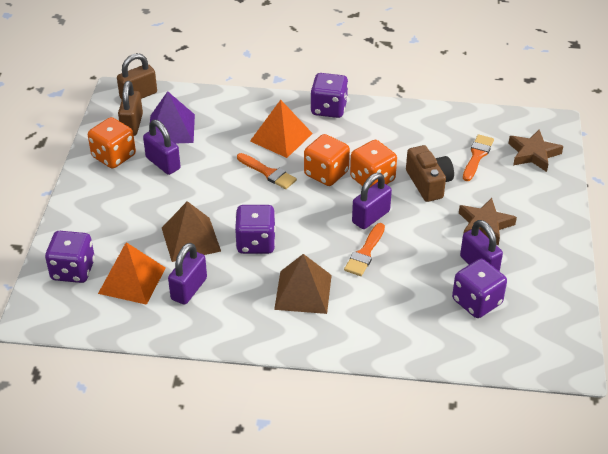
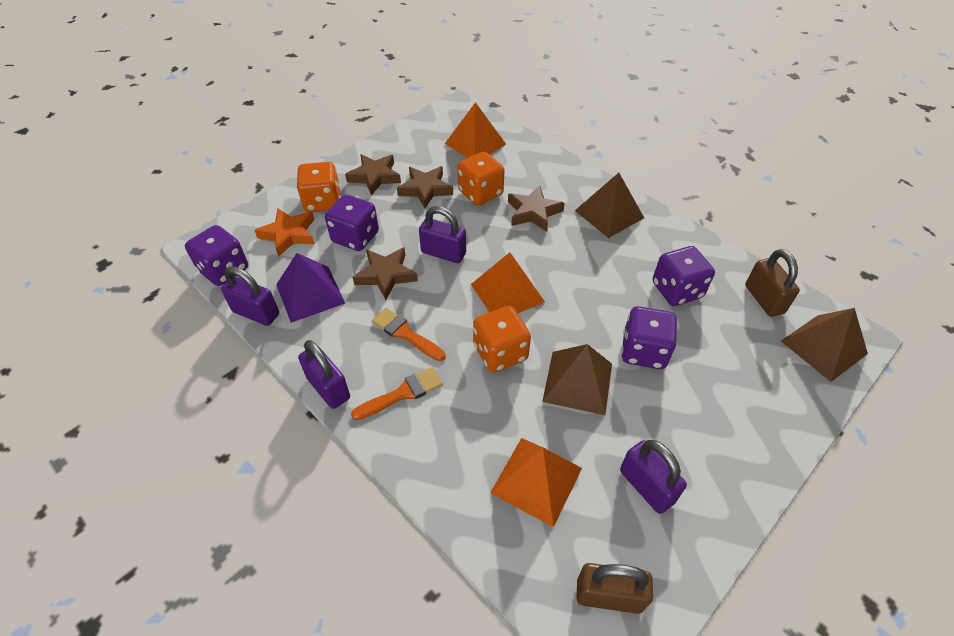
brown camera: [406,145,454,202] = 1 -> none = 0
brown pyramid: [162,201,221,262] [274,254,332,314] = 2 -> [542,344,612,415] [575,173,644,238] [781,308,868,382] = 3
brown star: [459,198,517,246] [508,129,563,172] = 2 -> [345,154,401,196] [353,247,418,300] [397,166,453,208] [508,186,565,232] = 4
orange brush: [237,153,297,189] [344,223,385,276] [463,134,494,181] = 3 -> [351,367,443,420] [372,308,446,361] = 2
orange pyramid: [98,242,166,305] [250,100,313,158] = 2 -> [445,102,506,158] [471,252,545,313] [490,438,582,527] = 3
orange star: none = 0 -> [254,208,315,256] = 1

